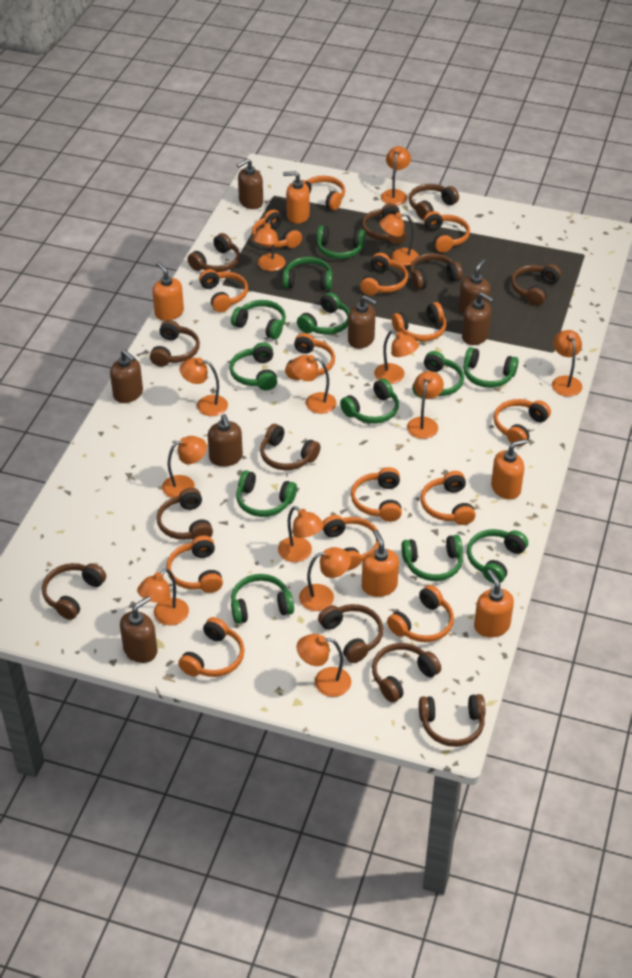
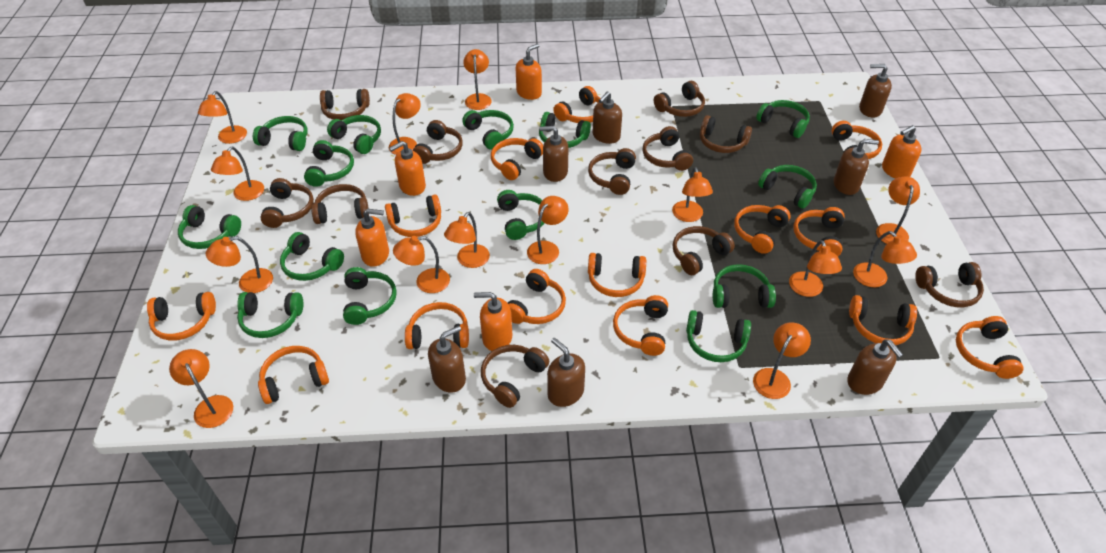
brown headphones: [42,563,106,620] [150,320,200,367] [157,488,213,540] [187,233,240,272] [260,424,321,470] [318,604,383,663] [362,203,407,245] [372,643,441,702] [409,184,459,220] [410,253,462,290] [419,694,485,747] [511,264,561,306] = 12 -> [260,178,314,228] [311,184,369,224] [320,89,370,120] [413,120,463,164] [481,345,549,408] [588,148,636,195] [642,126,693,171] [654,81,705,117] [673,226,735,275] [700,115,752,153] [915,262,984,307] = 11
green headphones: [229,342,277,390] [231,300,286,339] [231,574,294,624] [236,470,297,517] [283,257,332,290] [297,292,350,335] [317,226,366,259] [340,379,399,423] [401,535,463,581] [412,351,464,398] [463,347,519,388] [467,529,528,584] = 12 -> [178,205,241,249] [237,292,303,338] [253,116,308,151] [280,232,344,281] [304,140,354,187] [327,115,381,154] [343,267,397,325] [462,110,514,150] [497,190,545,240] [539,112,591,148] [686,310,751,362] [713,264,776,308] [756,100,810,138] [758,165,817,209] = 14
orange lamp: [137,569,189,625] [162,436,207,498] [179,358,228,416] [252,220,286,271] [278,506,324,562] [291,355,336,414] [296,634,351,697] [299,547,351,611] [374,330,419,384] [380,212,419,266] [381,146,411,205] [407,371,444,439] [552,330,582,397] = 13 -> [169,349,233,428] [198,91,247,144] [206,236,273,293] [211,147,264,201] [389,93,421,155] [393,236,450,293] [444,212,490,268] [463,49,492,110] [527,196,569,264] [672,167,713,222] [753,322,811,399] [789,240,842,297] [853,231,917,287] [876,177,920,244] = 14

